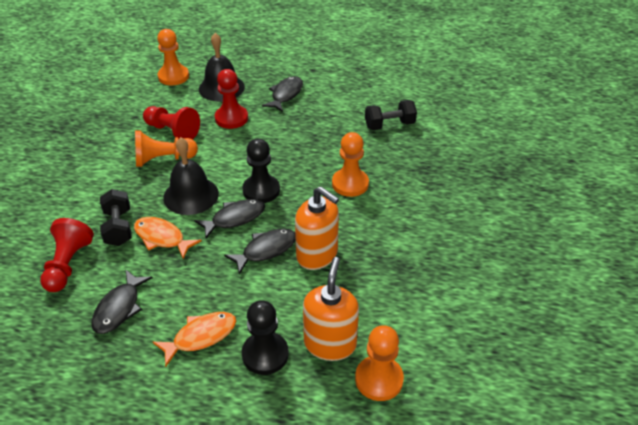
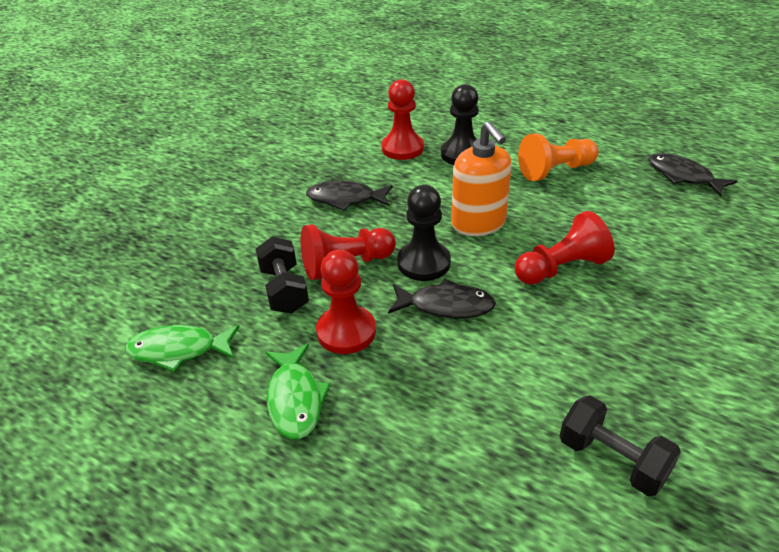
black bell: [163,137,219,215] [199,33,245,101] = 2 -> none = 0
black fish: [91,269,153,334] [194,199,265,238] [224,228,296,274] [262,76,303,112] = 4 -> [306,181,393,211] [388,279,496,318] [648,153,737,196] = 3
green fish: none = 0 -> [125,325,239,372] [265,344,331,439] = 2
orange fish: [134,217,202,259] [153,312,236,367] = 2 -> none = 0
orange pawn: [135,131,198,167] [157,29,189,86] [332,132,369,197] [355,325,404,401] = 4 -> [518,134,598,181] = 1
orange soap dispenser: [295,186,339,270] [303,257,359,361] = 2 -> [451,121,512,236] = 1
red pawn: [40,218,94,292] [143,106,200,139] [215,69,248,129] = 3 -> [301,225,396,280] [316,250,376,354] [381,79,424,160] [515,211,614,285] = 4

